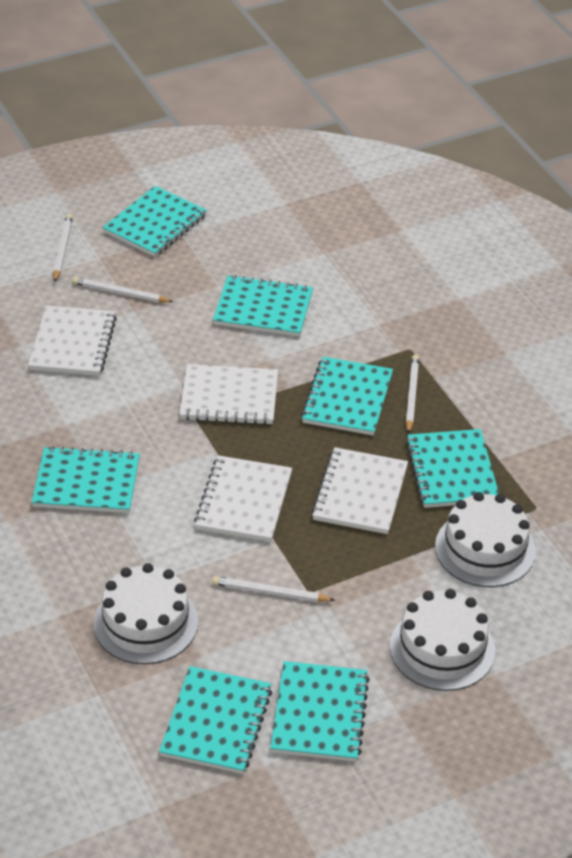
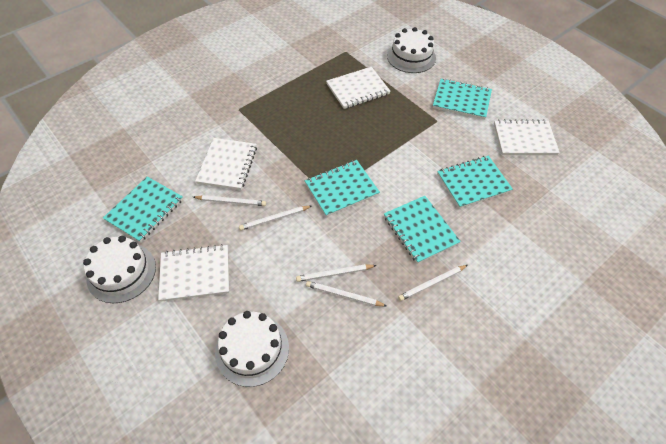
turquoise notebook: [32,446,140,513] [103,186,207,257] [159,666,272,774] [213,275,313,337] [270,661,370,762] [301,357,393,436] [406,429,499,508] = 7 -> [103,177,183,242] [305,160,380,217] [384,196,461,264] [433,78,492,119] [437,156,513,208] = 5
white pencil: [53,214,73,282] [72,277,174,302] [212,576,335,602] [406,355,419,434] = 4 -> [193,195,266,206] [239,206,311,231] [296,264,377,282] [306,281,386,306] [398,265,468,301] = 5

